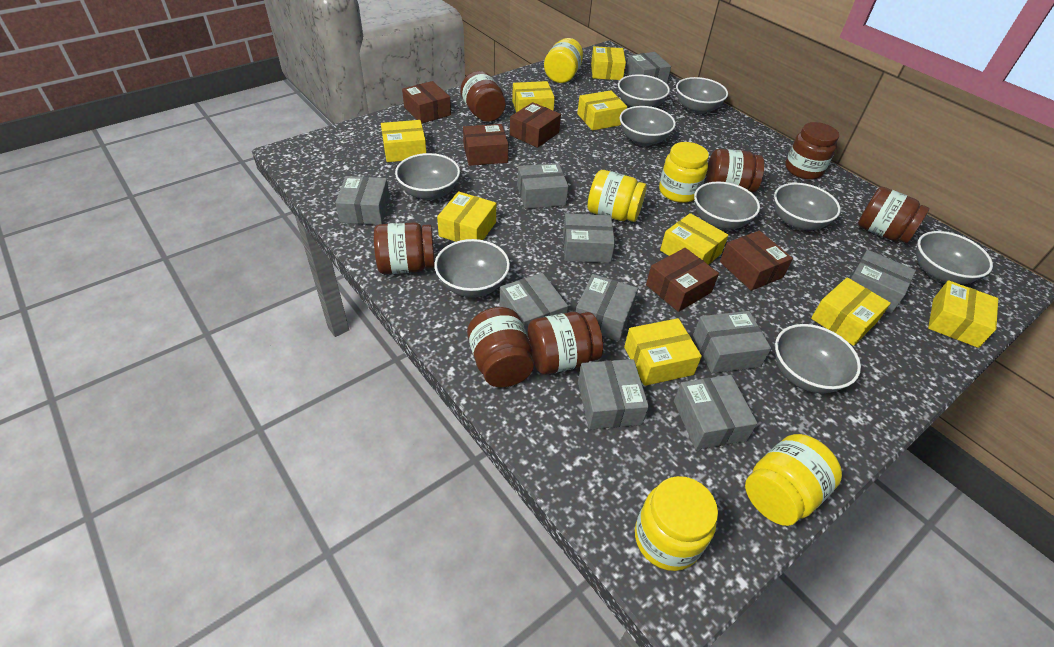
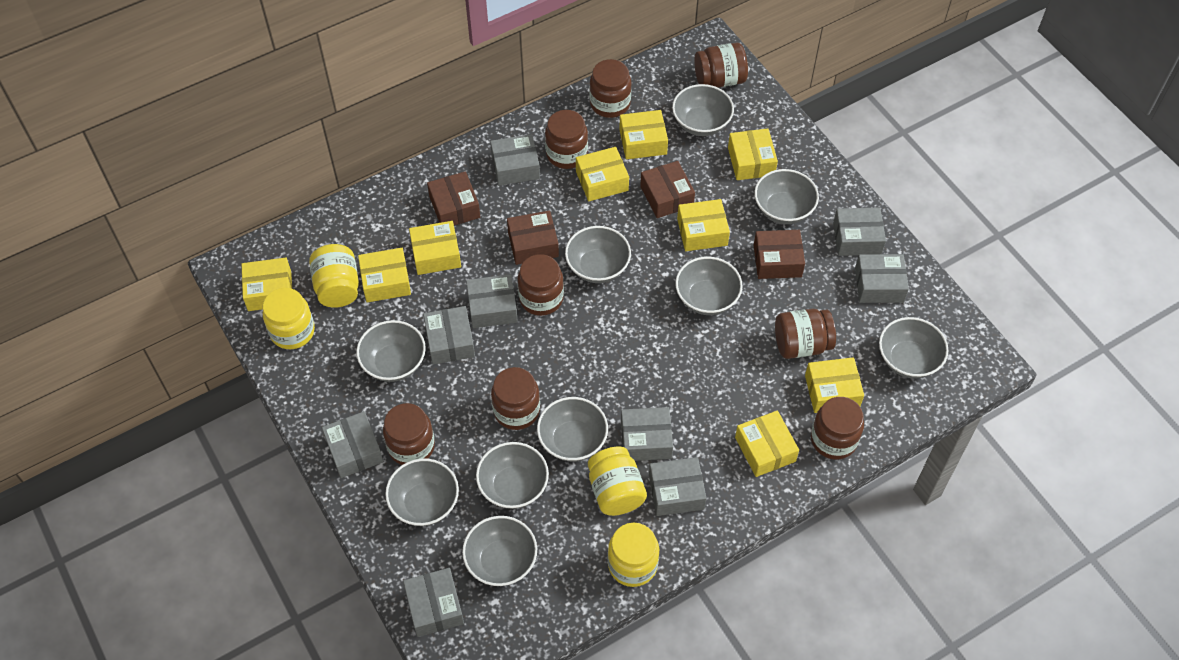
brown box: [402,81,451,123] [463,124,509,166] [510,102,561,148] [646,248,719,312] [720,231,793,291] = 5 -> [427,171,480,225] [507,211,559,265] [640,161,695,218] [754,230,805,279] = 4
brown jar: [374,222,435,274] [460,71,505,122] [467,307,534,387] [528,312,603,374] [706,149,764,192] [785,122,839,180] [858,187,929,243] = 7 -> [383,403,435,465] [491,367,540,430] [517,254,564,316] [545,110,588,169] [589,59,632,118] [694,43,748,87] [775,309,836,359] [811,397,864,460] = 8
grey bowl: [395,153,460,200] [434,239,510,297] [618,74,670,108] [620,106,676,146] [676,77,728,114] [694,181,760,230] [774,183,841,230] [775,324,861,393] [916,231,993,284] = 9 -> [356,320,426,382] [385,459,459,526] [462,516,537,586] [476,442,549,509] [537,397,608,462] [565,226,631,283] [672,84,734,136] [675,257,743,315] [754,169,819,224] [879,317,949,378] = 10
grey box: [335,176,390,225] [499,273,568,335] [517,163,568,209] [563,213,615,263] [576,274,638,341] [578,359,649,430] [626,52,671,84] [674,375,758,450] [693,311,771,373] [850,250,916,313] = 10 -> [322,411,383,478] [403,568,464,637] [423,306,475,365] [466,274,518,328] [490,134,540,186] [621,407,673,461] [649,457,707,516] [833,207,886,256] [855,254,909,303] = 9
yellow jar: [544,38,583,83] [587,170,647,222] [635,476,718,571] [659,142,709,203] [745,434,842,526] = 5 -> [263,288,315,349] [309,244,359,308] [588,446,647,516] [608,522,659,587] = 4

